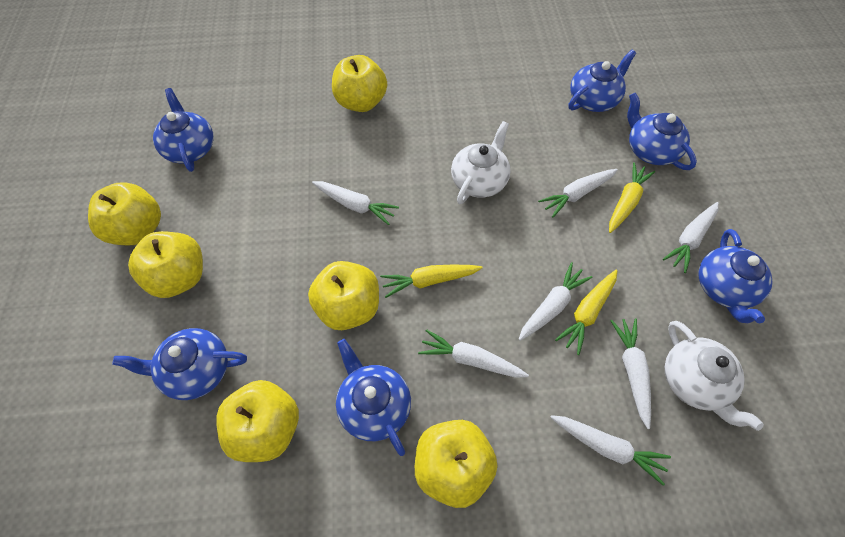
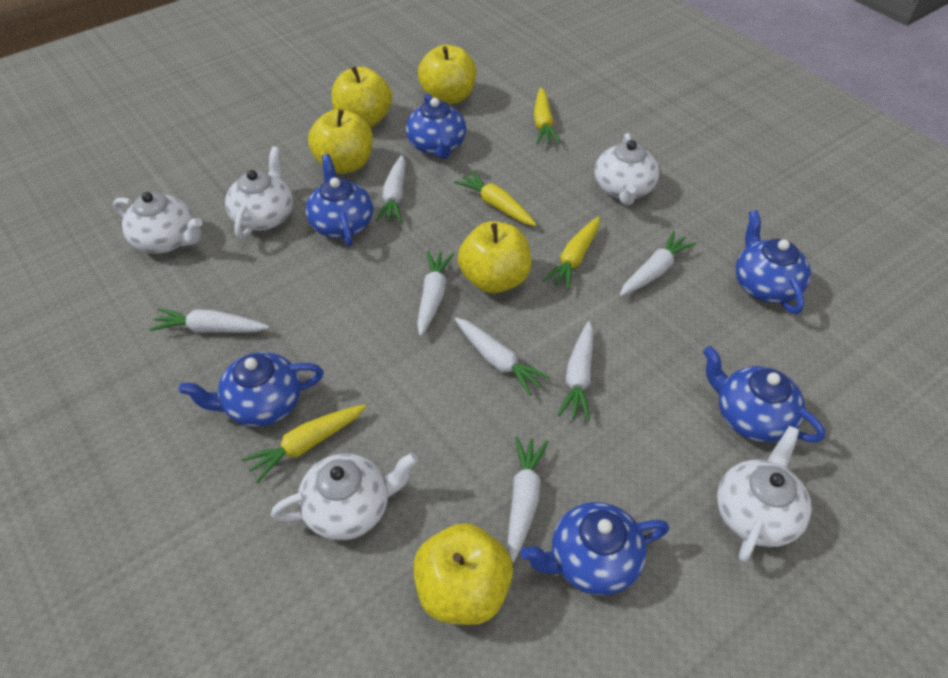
white teapot: [451,121,511,204] [665,321,764,431] = 2 -> [113,192,202,254] [225,146,293,239] [271,453,418,540] [594,133,659,205] [717,426,812,562] = 5
yellow apple: [88,182,161,245] [128,231,203,298] [216,380,299,462] [308,261,379,330] [332,55,387,112] [415,420,498,508] = 6 -> [308,109,373,174] [332,66,392,128] [413,523,513,625] [418,45,476,105] [458,221,531,293] = 5
yellow carrot: [380,265,482,298] [555,270,618,355] [609,162,655,233] = 3 -> [242,404,366,483] [454,170,537,226] [534,88,561,144] [543,217,600,290] = 4

